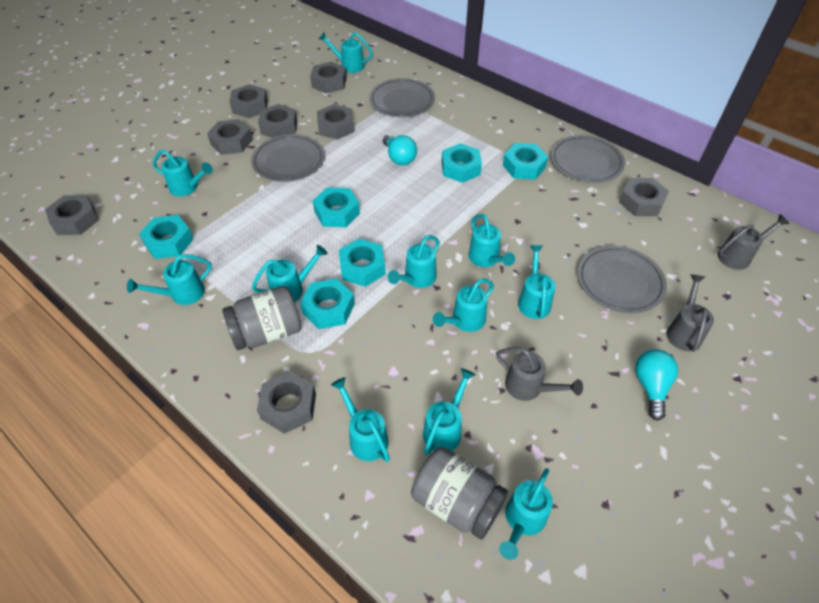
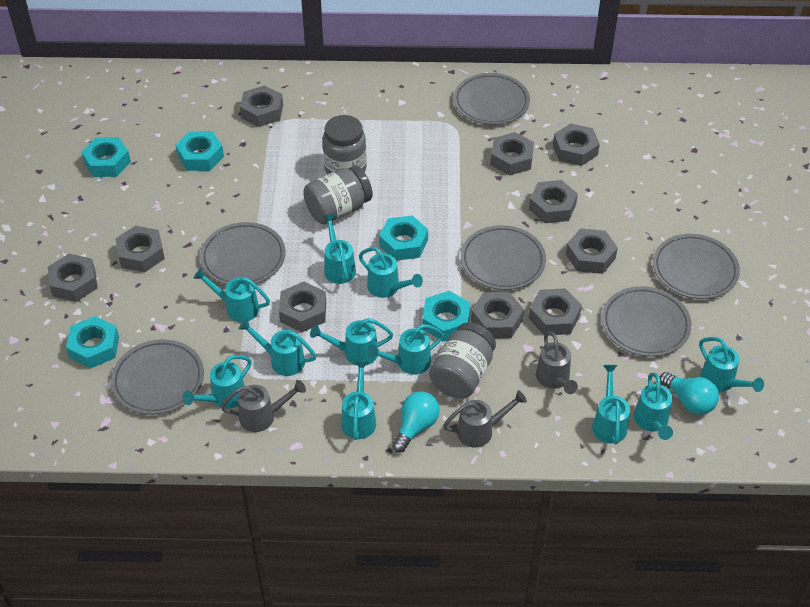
grey jar: [222,286,302,350] [411,447,508,540] = 2 -> [303,165,373,224] [323,115,367,174] [429,323,496,398] = 3
grey nut: [45,195,99,235] [207,119,253,155] [229,84,268,118] [257,371,316,434] [258,104,297,138] [310,62,347,94] [317,104,354,140] [619,178,669,216] = 8 -> [48,254,98,302] [115,225,165,272] [240,85,283,127] [279,282,326,332] [471,292,524,338] [490,132,534,176] [529,180,578,223] [529,288,582,335] [553,123,600,166] [566,228,618,274] = 10
grey plate: [251,134,325,182] [369,78,435,117] [551,135,625,183] [578,246,667,313] = 4 -> [111,339,204,415] [200,222,286,285] [454,73,530,125] [461,225,546,290] [602,286,692,357] [653,234,740,299] = 6
turquoise nut: [139,215,194,259] [300,278,355,329] [313,187,360,227] [339,239,386,287] [442,143,482,183] [503,143,548,180] = 6 -> [66,316,119,369] [81,137,131,177] [175,131,224,171] [379,215,428,261] [422,291,470,342] = 5

